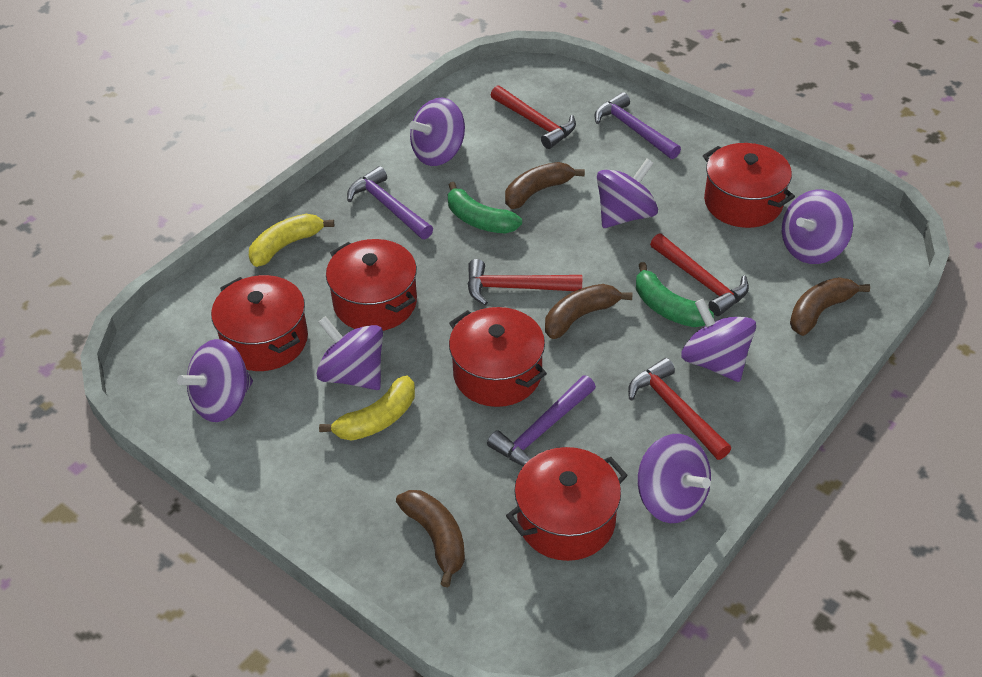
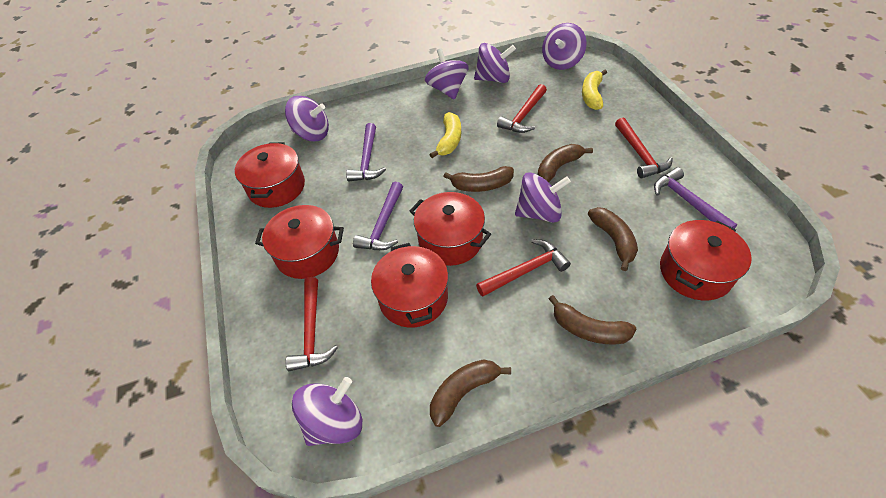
brown banana: [396,490,465,587] [505,162,585,209] [545,284,632,339] [790,277,870,336] = 4 -> [430,359,511,427] [443,166,514,192] [537,144,593,182] [548,295,637,344] [588,207,638,271] = 5
green banana: [448,182,522,234] [636,262,714,327] = 2 -> none = 0
purple spinning top: [177,339,253,422] [317,316,383,390] [409,98,465,166] [597,159,658,228] [638,434,711,523] [681,299,756,382] [782,189,853,264] = 7 -> [285,96,329,141] [292,377,362,446] [425,48,469,100] [474,43,516,83] [515,172,571,223] [542,23,587,70] = 6

